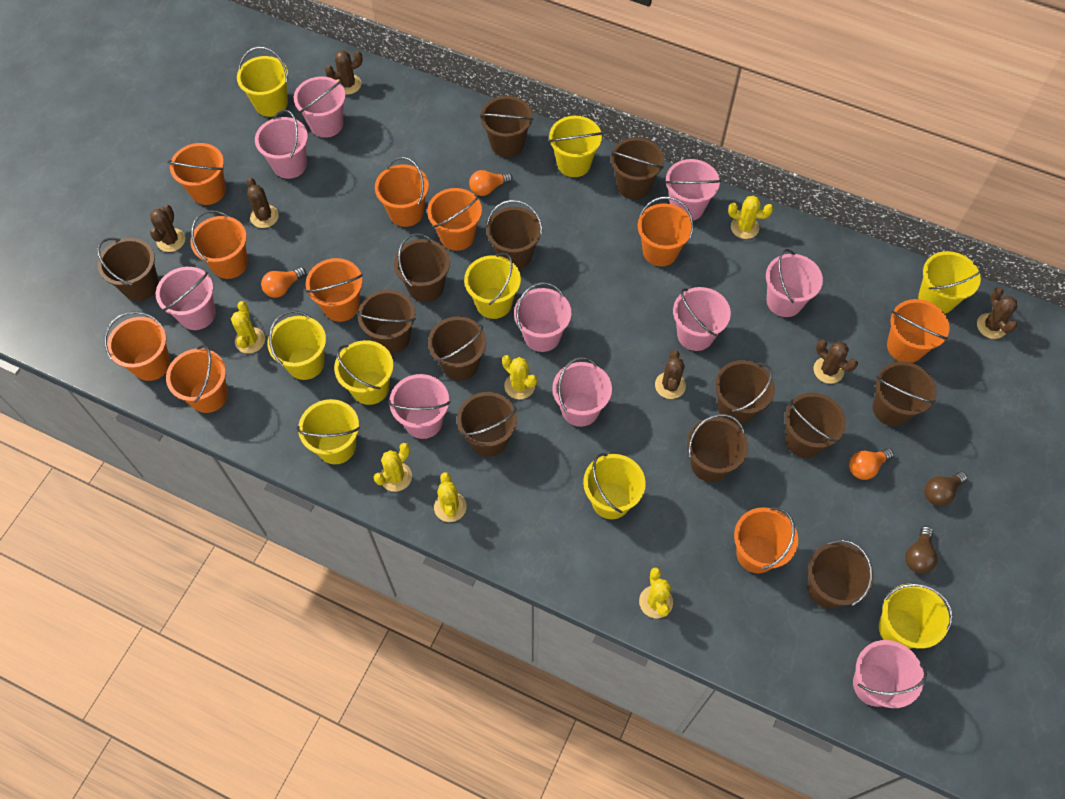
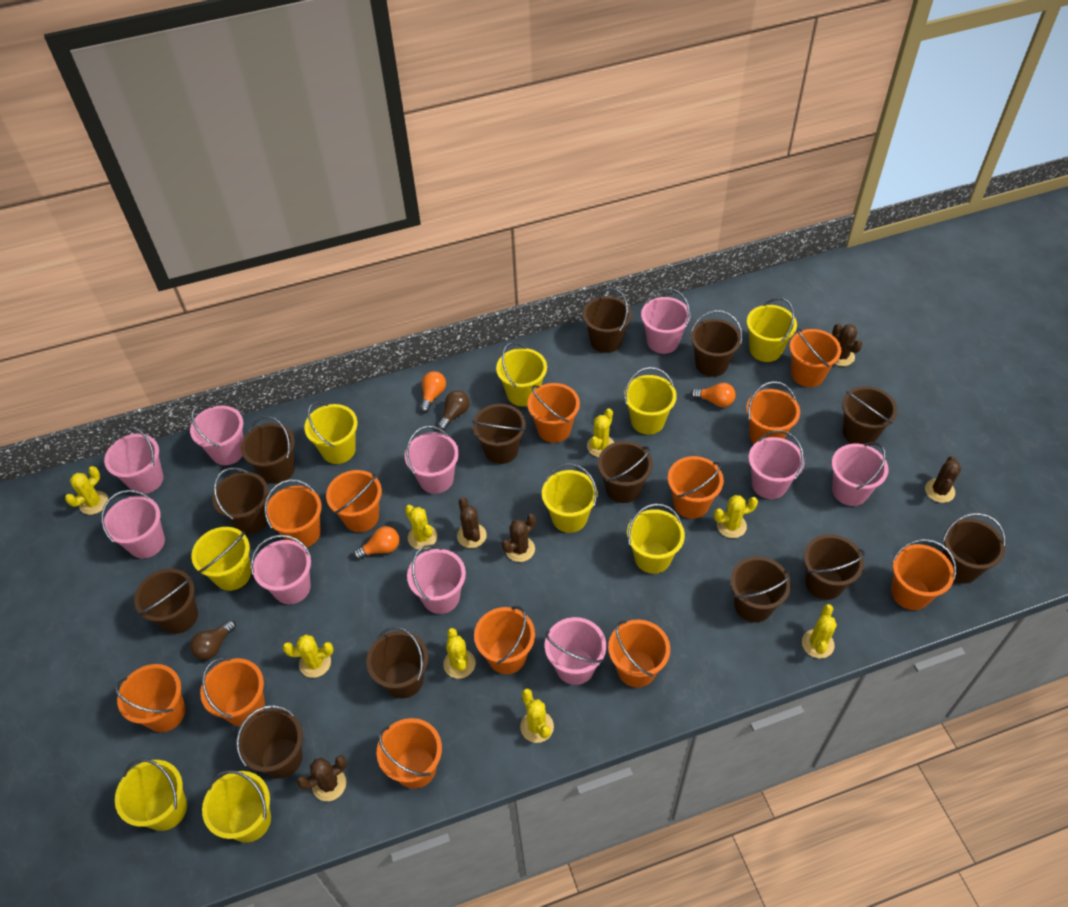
brown cactus: [150,205,185,252] [246,178,279,228] [325,50,363,95] [655,350,686,399] [814,339,858,384] [977,287,1017,339] = 6 -> [297,755,347,801] [457,497,487,548] [502,514,536,562] [833,323,862,366] [925,456,961,503] = 5
orange bucket: [104,311,170,381] [166,345,228,413] [168,143,226,205] [190,210,248,279] [306,258,363,322] [375,157,429,227] [427,188,482,251] [638,196,693,266] [734,507,798,573] [887,299,950,363] = 10 -> [115,664,186,732] [200,657,265,726] [264,479,322,547] [326,470,382,532] [377,718,442,789] [474,606,535,674] [527,383,580,443] [608,620,670,687] [668,456,724,519] [746,381,800,444] [789,328,841,387] [891,539,957,610] = 12
yellow cactus: [231,301,265,354] [374,443,412,492] [434,472,466,522] [502,355,537,400] [639,567,673,618] [728,196,773,239] = 6 -> [65,466,108,515] [283,634,333,678] [405,505,437,550] [443,628,476,679] [520,688,554,743] [587,408,614,457] [714,495,758,538] [802,604,837,659] = 8

